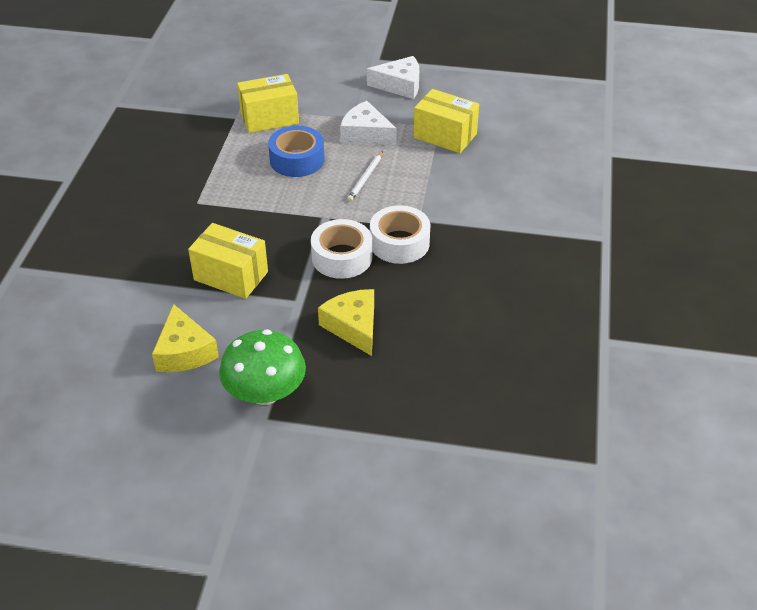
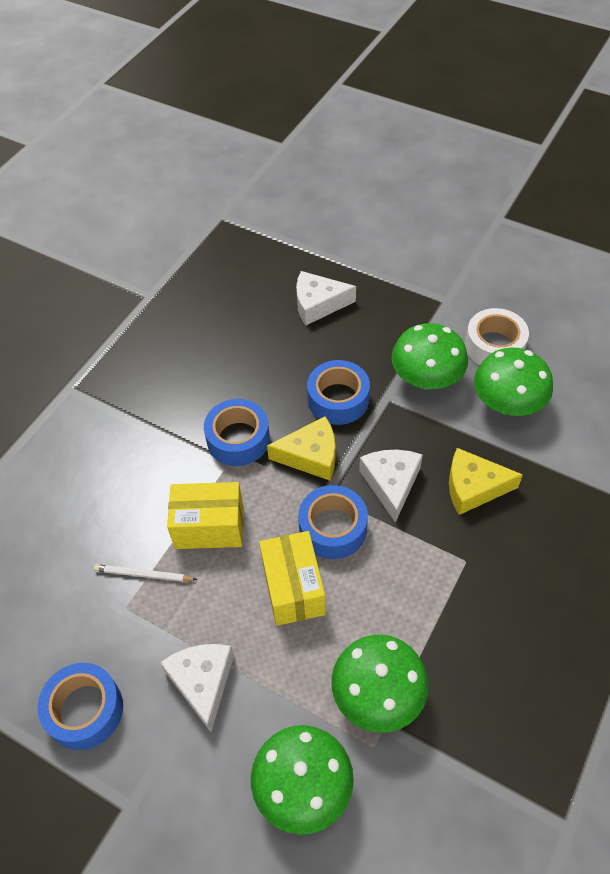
blue tape: [268,126,325,177] = 1 -> [38,663,123,750] [204,399,270,466] [298,485,368,559] [307,360,370,425] = 4
green mushroom: [219,329,306,405] = 1 -> [251,725,354,835] [331,635,429,733] [391,323,468,389] [474,348,553,416] = 4
white cheese: [340,101,397,145] [367,56,419,99] = 2 -> [160,644,234,732] [296,271,356,325] [359,450,423,523] = 3
white tape: [311,219,372,279] [370,205,431,264] = 2 -> [465,308,529,365] = 1
yellow box: [188,223,268,299] [237,74,299,133] [414,89,479,153] = 3 -> [167,482,243,549] [259,531,326,626] = 2

